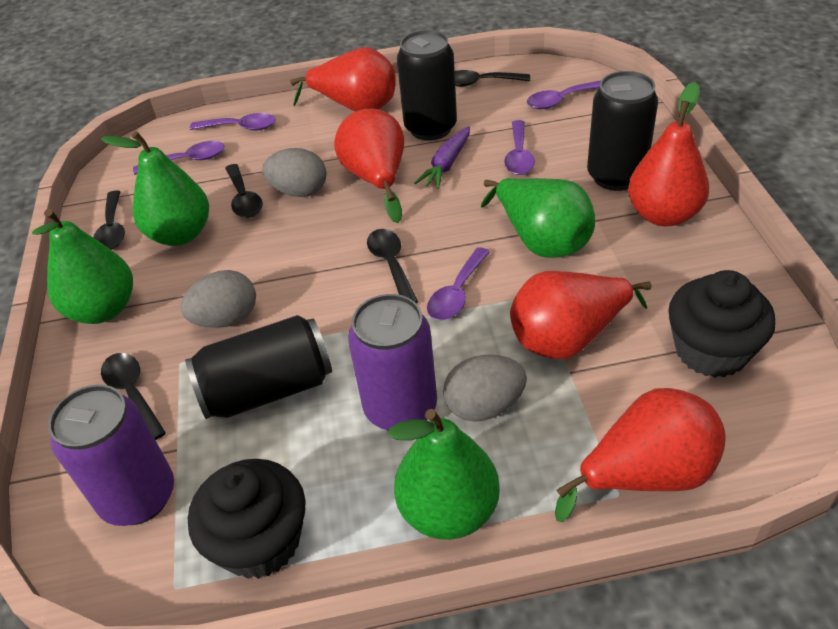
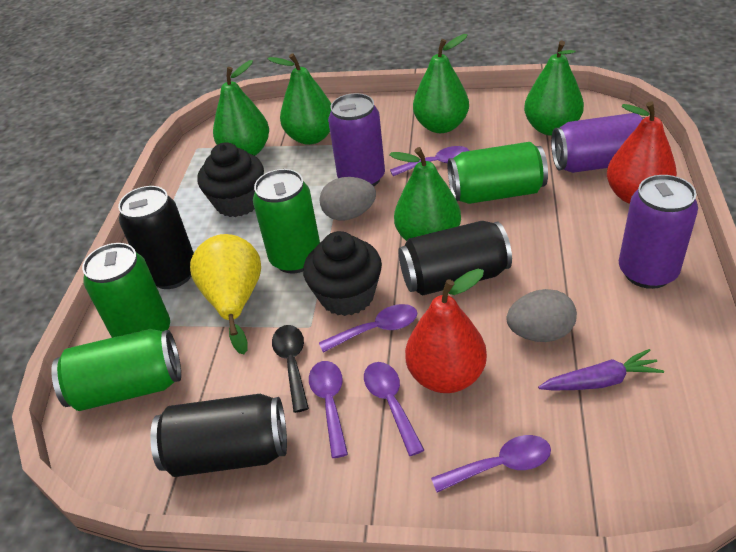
black spoon: [93,190,125,250] [101,353,166,440] [225,164,263,218] [367,229,418,303] [455,70,530,87] = 5 -> [272,325,309,413] = 1
green can: none = 0 -> [51,329,181,411] [82,243,170,338] [253,169,320,273] [448,142,548,204] = 4
green pear: [32,209,133,324] [101,131,209,246] [388,409,500,540] [481,178,595,258] = 4 -> [213,60,269,156] [268,54,331,145] [389,147,461,241] [413,34,469,133] [524,41,584,136] = 5
grey egg: [181,270,256,328] [262,148,326,197] [443,355,527,422] = 3 -> [319,177,376,220] [506,289,577,342] = 2
purple can: [48,384,174,526] [348,294,437,431] = 2 -> [328,93,385,186] [551,113,645,173] [619,175,698,289] = 3
red pear: [290,47,396,112] [334,109,404,223] [510,271,652,359] [555,388,726,522] [628,82,709,226] = 5 -> [405,269,487,393] [607,101,677,204] = 2
yellow pear: none = 0 -> [190,234,261,354] = 1

